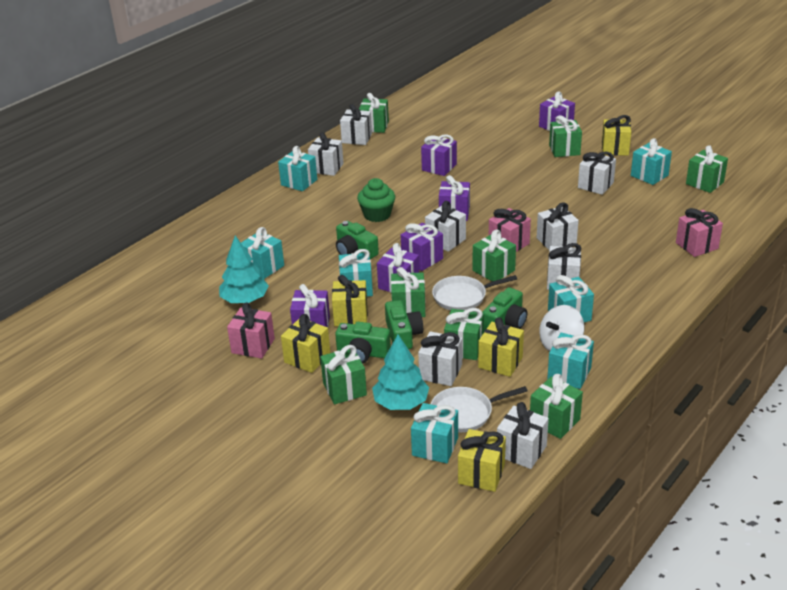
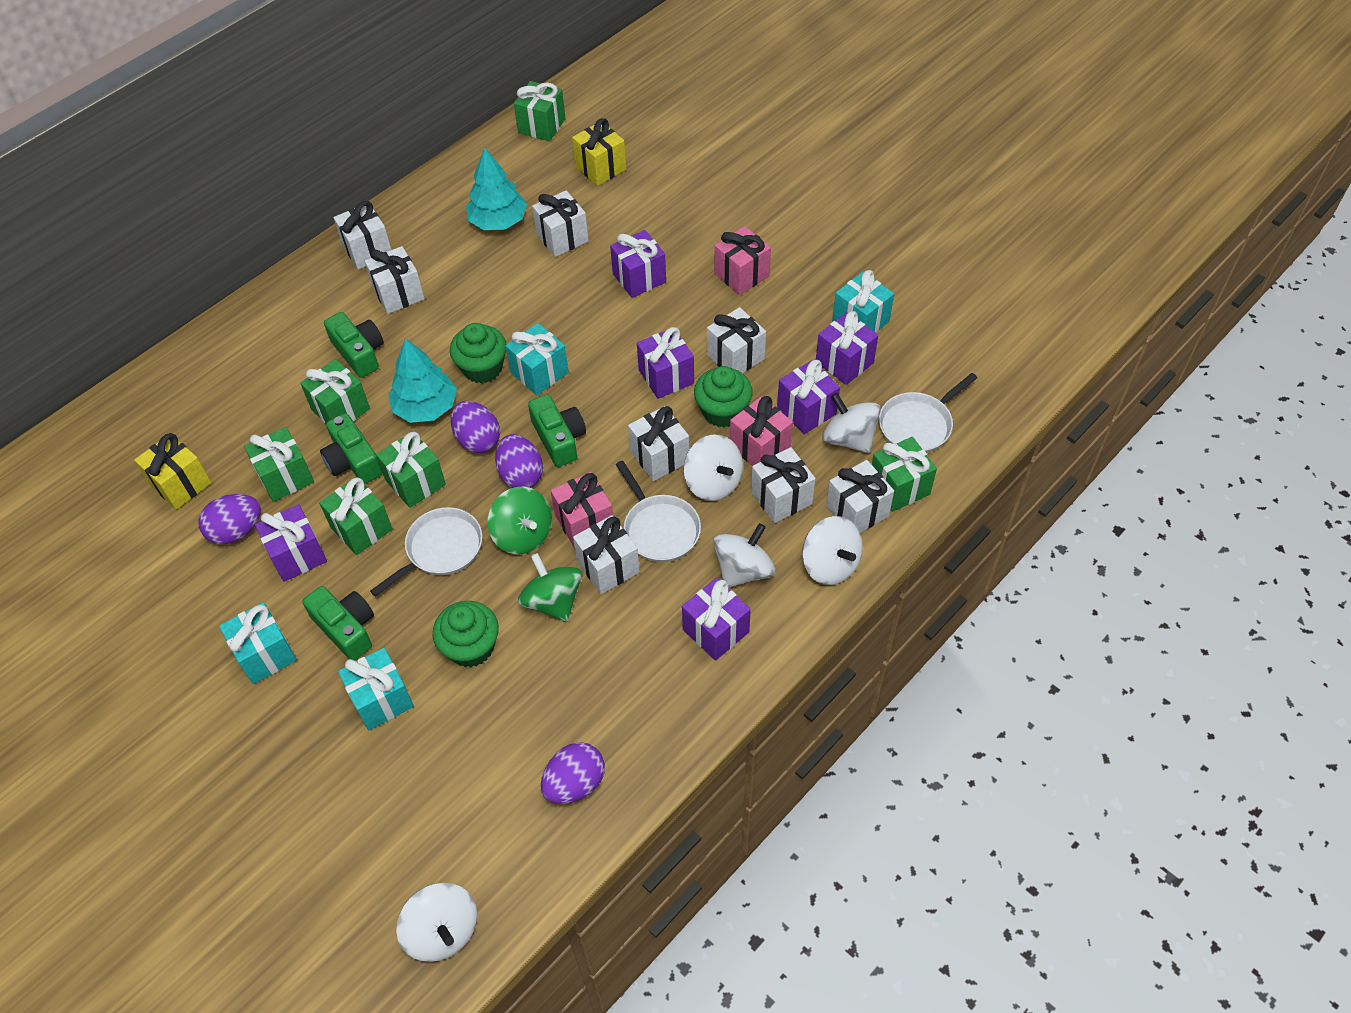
green cupcake: [357,178,395,222] = 1 -> [433,601,499,667] [450,323,506,383] [694,366,753,428] = 3
green gift: [320,345,367,404] [359,93,389,133] [391,267,425,317] [444,308,484,360] [472,229,516,281] [530,374,583,439] [549,115,582,157] [686,145,728,193] = 8 -> [244,427,314,502] [300,359,370,423] [319,477,393,555] [376,432,446,508] [514,81,566,141] [872,437,937,512] = 6
green spinning top: none = 0 -> [488,487,552,554] [518,553,582,622] = 2
purple egg: none = 0 -> [198,494,261,544] [451,401,500,453] [495,434,543,488] [541,742,605,804] = 4
turquoise gift: [241,227,284,279] [278,146,317,191] [339,249,373,297] [411,403,458,463] [547,333,594,389] [548,275,594,322] [631,138,672,185] = 7 -> [219,602,297,684] [338,648,414,730] [505,323,569,395] [832,270,894,333] = 4
white pan: [431,386,528,432] [432,275,517,310] = 2 -> [370,507,482,597] [616,460,701,562] [879,373,977,453] = 3
white spinning top: [539,305,584,352] = 1 -> [396,883,477,962] [683,435,743,501] [713,523,775,588] [802,516,863,585] [822,393,881,453] = 5
yellow gift: [281,314,330,373] [332,275,368,326] [458,429,506,492] [478,317,524,377] [602,115,631,156] = 5 -> [134,433,212,510] [572,118,626,186] = 2

